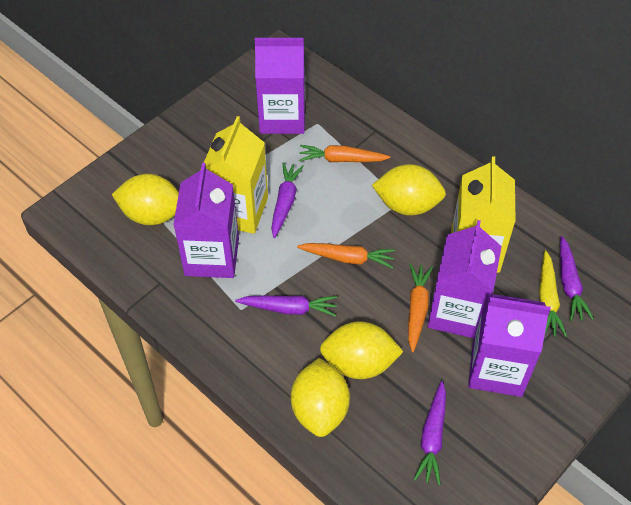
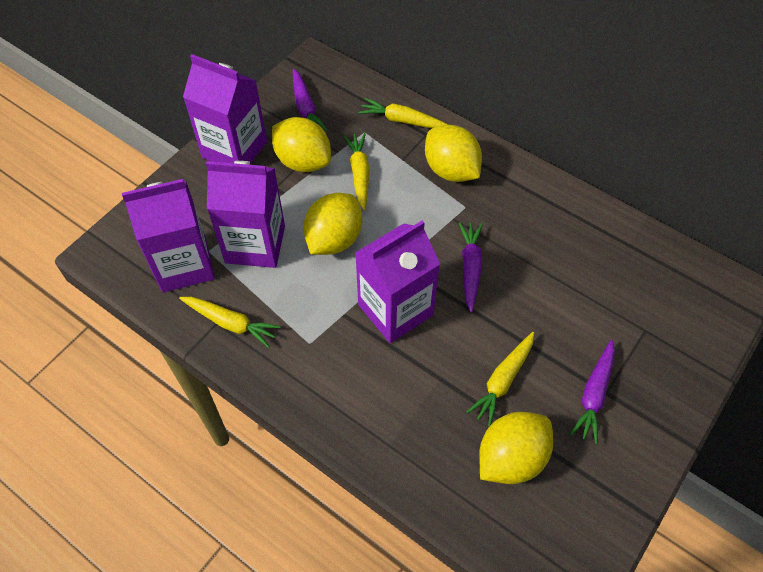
orange carrot: [297,243,395,269] [299,145,390,162] [408,264,433,352] = 3 -> none = 0
purple carrot: [235,295,337,317] [271,162,304,238] [414,381,446,485] [560,236,594,321] = 4 -> [293,69,328,131] [459,222,483,312] [570,340,615,444] = 3
yellow carrot: [539,250,567,337] = 1 -> [179,297,281,348] [344,133,370,211] [358,98,448,128] [466,332,534,426] = 4
yellow carton: [204,116,268,234] [451,156,516,273] = 2 -> none = 0

